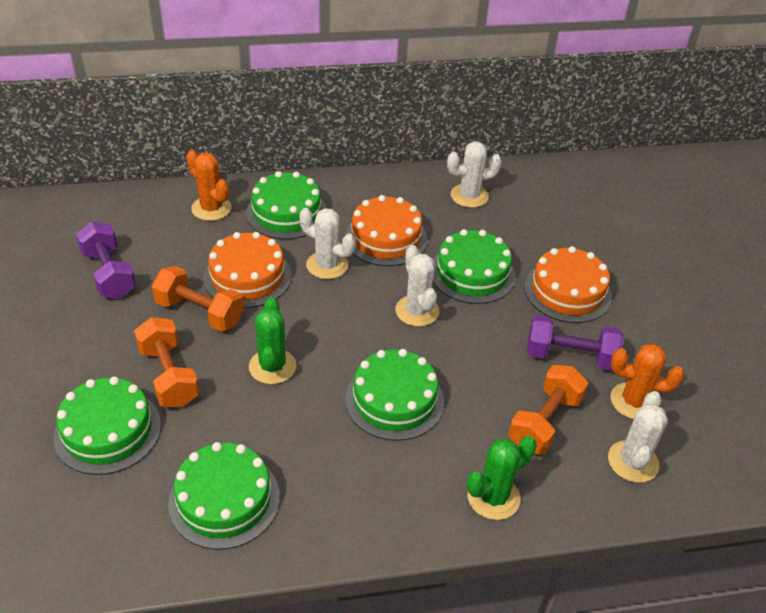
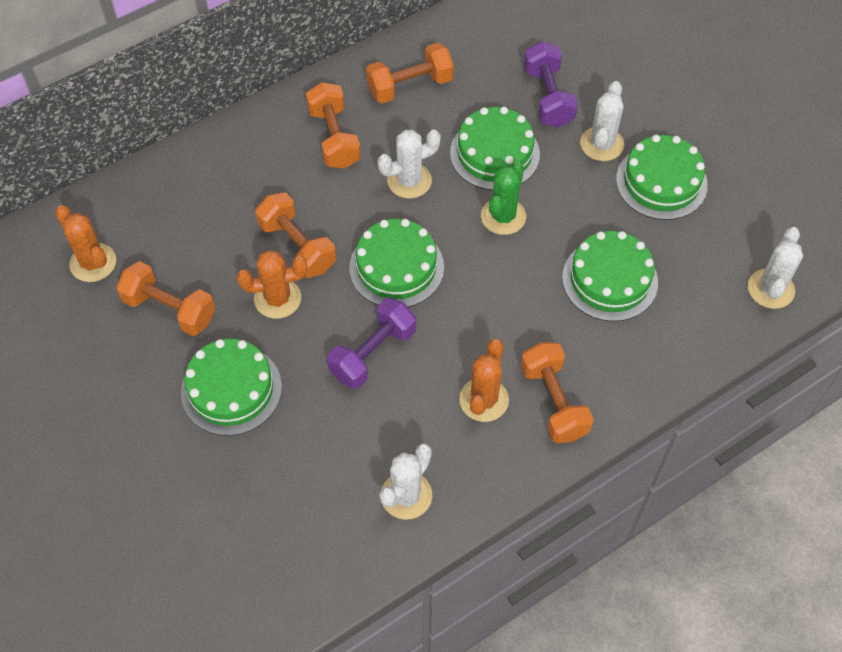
green cactus: [249,297,296,384] [467,436,537,520] = 2 -> [481,161,526,235] = 1
orange cactus: [186,150,232,221] [610,344,684,419] = 2 -> [55,205,116,282] [237,250,308,319] [459,339,509,422] = 3
orange cake: [203,232,291,308] [345,195,427,266] [524,246,612,323] = 3 -> none = 0
orange dumbbell: [134,317,199,408] [152,266,244,332] [508,365,589,455] = 3 -> [116,261,215,336] [255,192,336,278] [306,82,361,169] [366,43,454,103] [521,342,594,443] = 5

